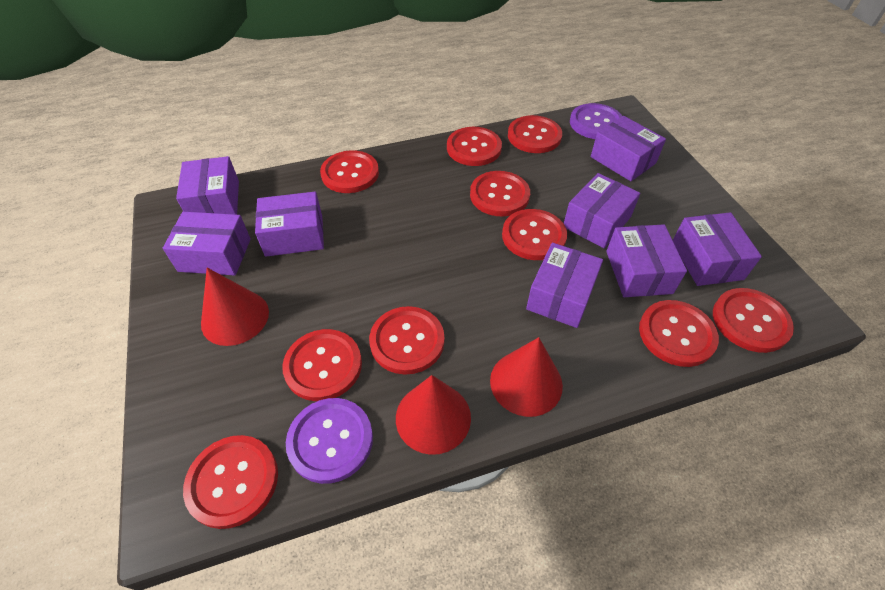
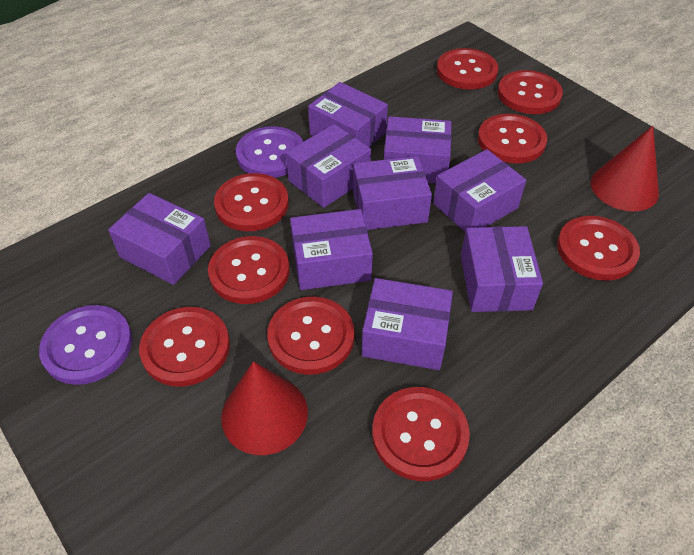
purple box: [163,212,251,275] [176,156,239,215] [255,192,324,257] [526,243,603,328] [564,173,640,248] [591,116,666,181] [606,224,687,297] [673,212,762,286] = 8 -> [108,193,211,285] [286,124,371,208] [290,209,373,290] [308,82,388,147] [353,156,432,230] [362,278,453,370] [384,116,452,183] [433,149,526,232] [461,226,543,312] = 9
red button: [183,435,278,529] [282,329,362,401] [320,150,379,193] [369,306,444,375] [447,127,502,166] [470,171,530,217] [502,209,567,260] [508,115,562,153] [639,300,719,367] [713,288,794,353] = 10 -> [139,307,230,387] [208,236,290,304] [214,173,289,231] [267,297,354,375] [372,387,470,481] [437,48,498,90] [478,114,547,164] [498,70,563,114] [557,216,640,280] = 9
red cone: [201,268,269,346] [396,375,471,455] [490,337,563,417] = 3 -> [221,361,308,455] [591,126,659,212] = 2

